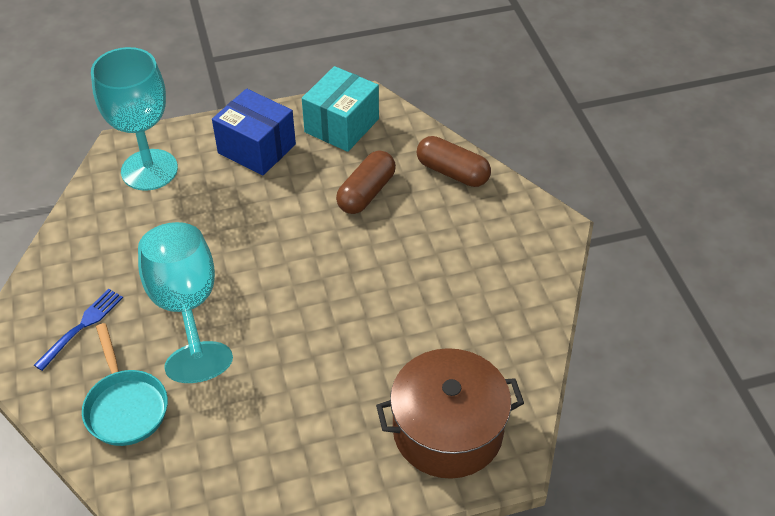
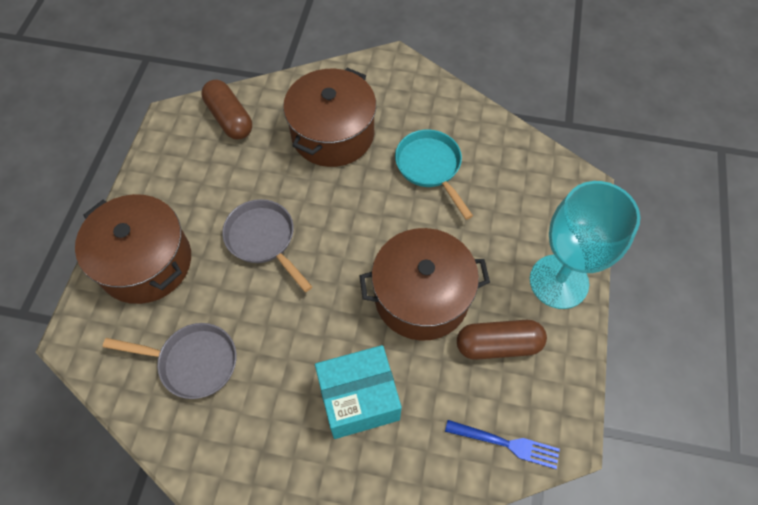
blue box: [212,89,296,176] = 1 -> none = 0
brown pot: [376,348,524,479] = 1 -> [75,194,191,304] [283,68,376,167] [359,228,490,341] = 3
grey pan: none = 0 -> [103,323,237,399] [222,199,312,292] = 2
turquoise goblet: [91,47,178,191] [138,222,233,383] = 2 -> [530,181,640,309] = 1

